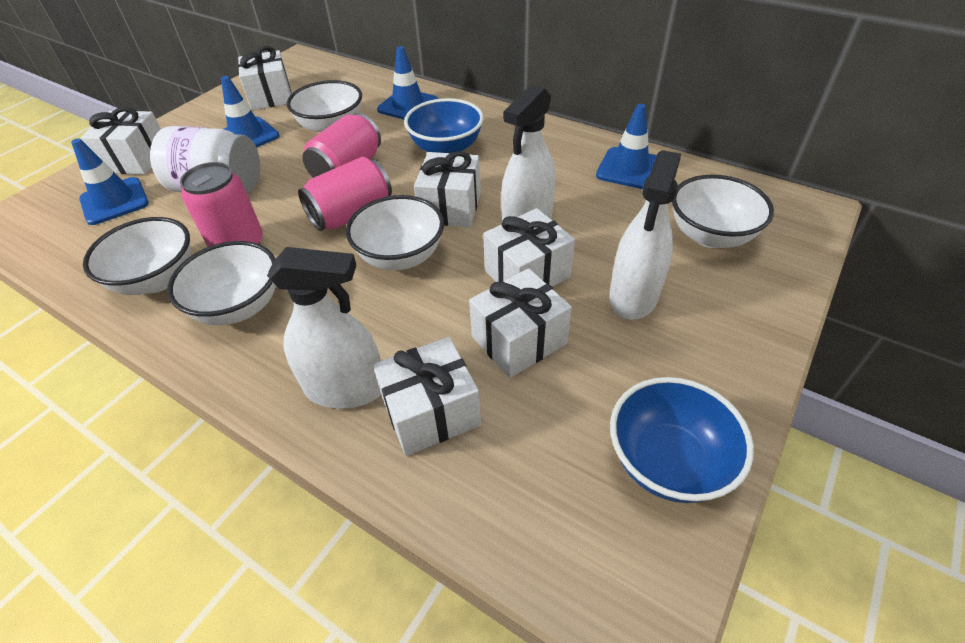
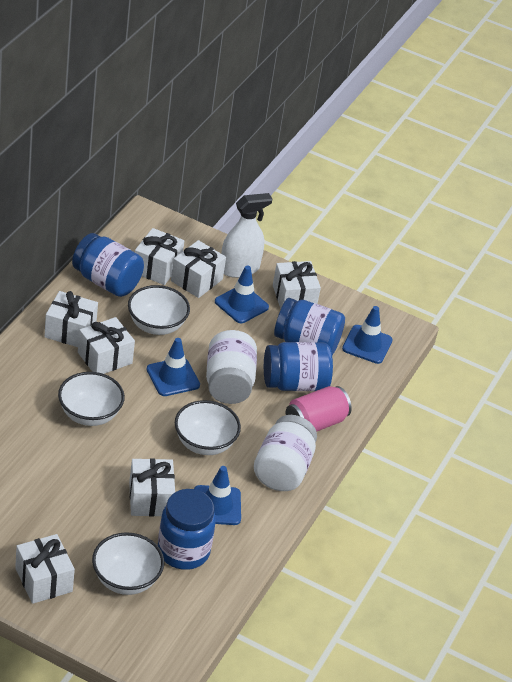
blue bowl: [404,98,484,153] [610,377,754,503] = 2 -> none = 0
blue jar: none = 0 -> [72,233,144,297] [158,489,216,570] [264,342,333,391] [274,298,345,355] = 4
pink can: [180,162,263,247] [298,157,392,231] [302,113,381,178] = 3 -> [286,386,352,432] = 1
white bowl: [83,217,191,295] [167,241,276,325] [287,80,362,133] [346,195,444,270] [672,174,774,248] = 5 -> [58,372,125,426] [92,532,164,595] [128,285,190,335] [175,400,241,455] = 4
white gift: [81,107,161,175] [238,46,292,110] [373,337,481,456] [414,151,481,227] [469,268,572,378] [483,208,575,287] = 6 -> [15,534,75,604] [44,291,98,347] [78,317,135,374] [129,458,175,517] [135,228,184,285] [171,240,226,298] [273,261,321,309] = 7
white jar: [150,126,260,193] = 1 -> [206,330,257,404] [254,415,317,491] = 2
white spray bottle: [267,247,381,409] [501,85,555,221] [609,150,681,320] = 3 -> [221,193,272,278] = 1

